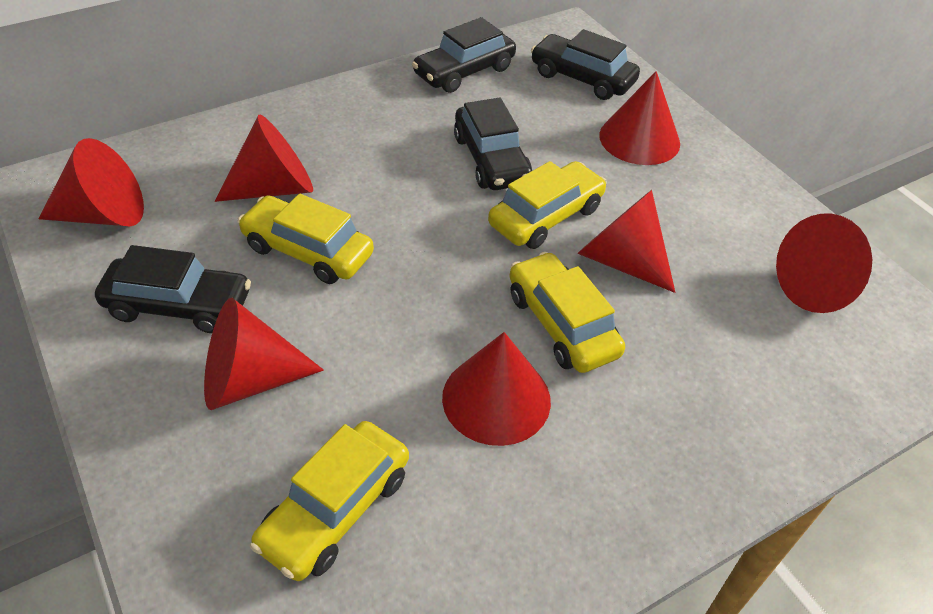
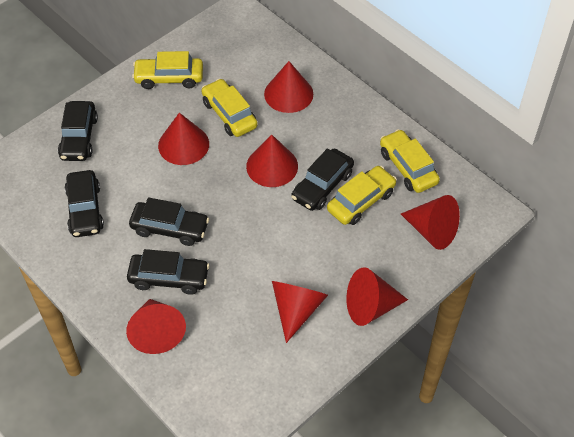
black car: [95,245,251,333] [412,17,516,93] [454,98,532,190] [531,29,640,100] = 4 -> [58,101,98,161] [65,170,104,237] [127,249,210,295] [129,197,209,246] [291,148,354,211] = 5

